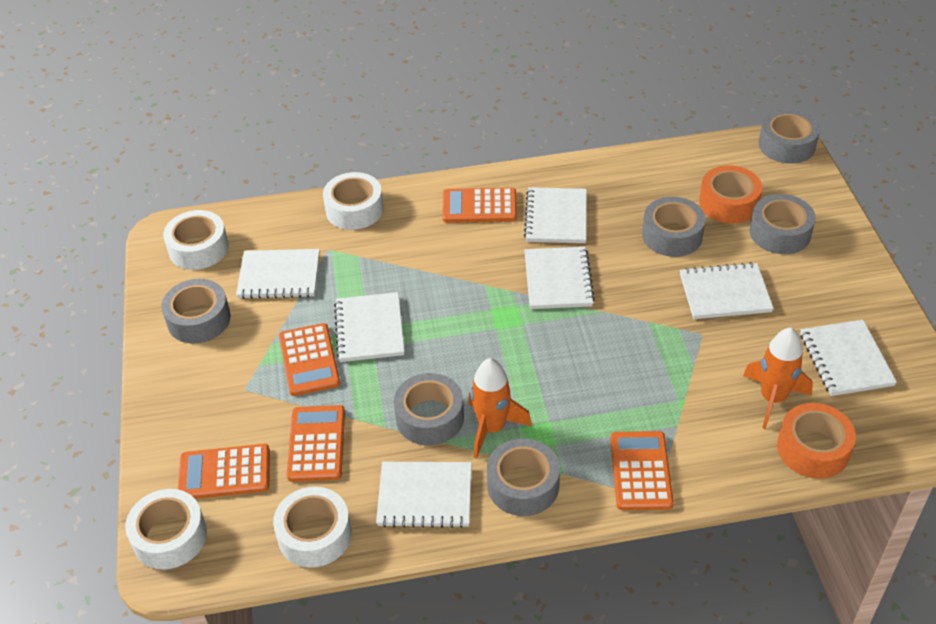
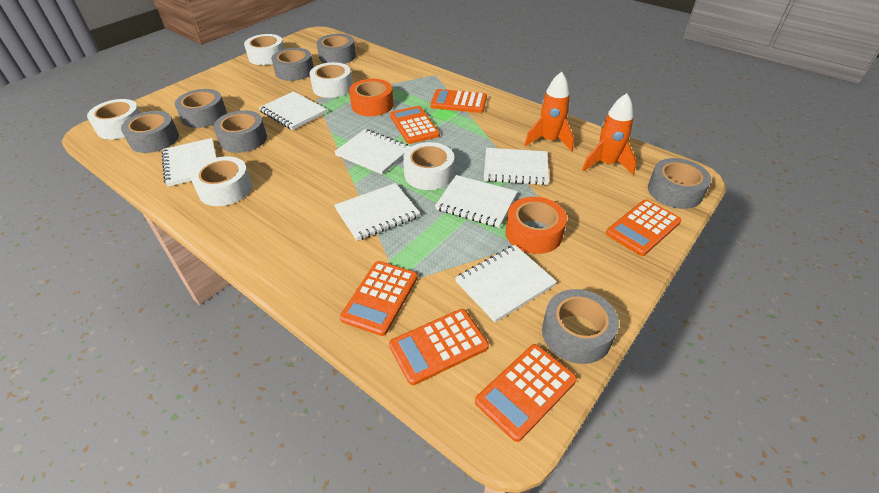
grey tape: [161,279,231,344] [394,373,464,445] [487,438,560,516] [642,197,706,257] [750,194,816,254] [759,109,820,164] = 6 -> [121,111,179,153] [175,89,227,128] [213,110,267,153] [272,48,314,81] [316,34,356,64] [542,289,619,364] [648,158,711,209] = 7
orange calculator: [178,444,270,499] [279,323,340,396] [287,405,345,482] [442,187,517,223] [610,431,674,510] = 5 -> [340,261,418,336] [389,309,489,385] [390,106,440,144] [430,89,487,113] [475,344,577,442] [606,200,682,256] = 6
white tape: [125,489,207,570] [163,210,229,270] [273,487,352,568] [323,172,384,230] = 4 -> [87,99,141,139] [191,156,252,206] [244,34,284,65] [309,62,353,98] [403,142,454,190] = 5

